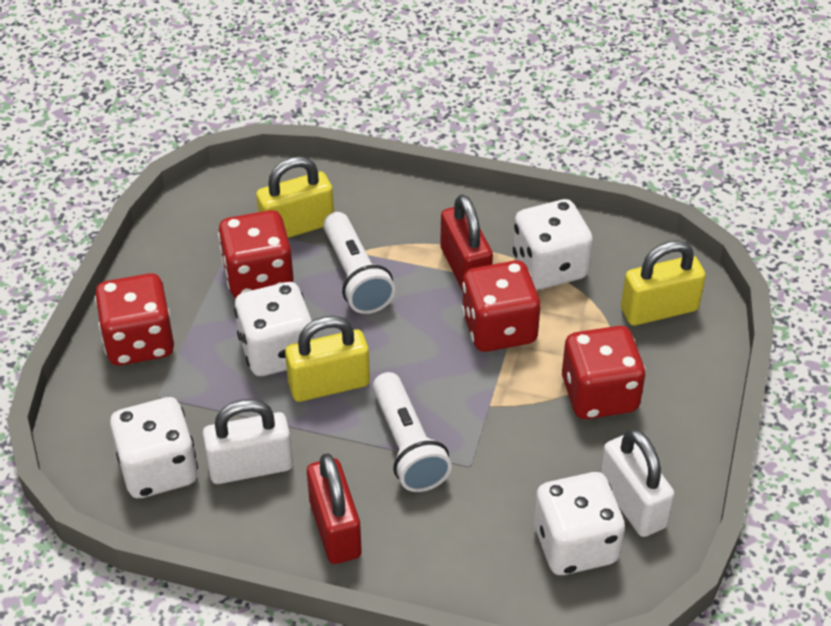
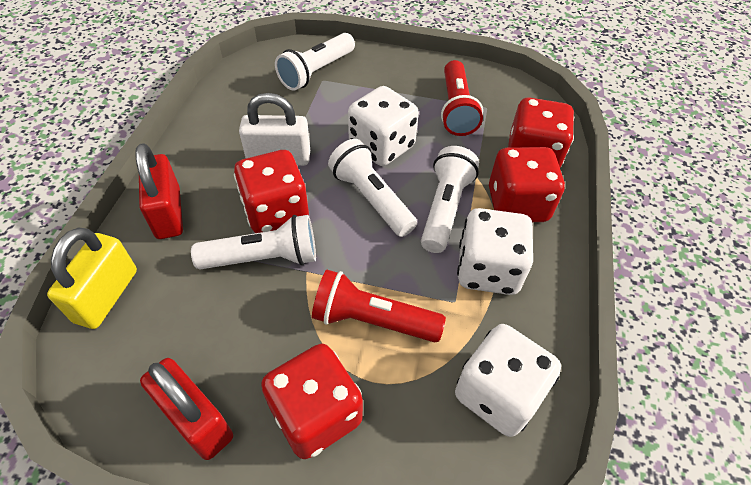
red flashlight: none = 0 -> [312,270,446,343] [441,60,483,136] = 2
white dice: [110,397,198,498] [234,282,314,376] [513,199,593,290] [534,472,625,575] = 4 -> [348,86,419,166] [455,324,561,437] [457,208,533,295] = 3
white flashlight: [323,212,395,314] [372,372,452,492] = 2 -> [191,215,316,269] [275,33,355,91] [328,139,417,237] [421,146,479,253] = 4
white padlock: [203,399,293,484] [600,429,675,537] = 2 -> [239,93,310,166] = 1
yellow padlock: [256,156,334,238] [285,316,370,402] [621,240,706,326] = 3 -> [47,227,137,329] = 1

